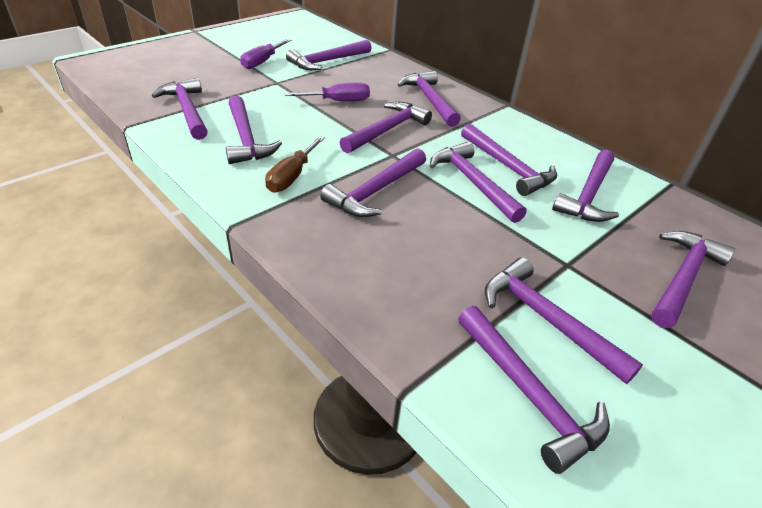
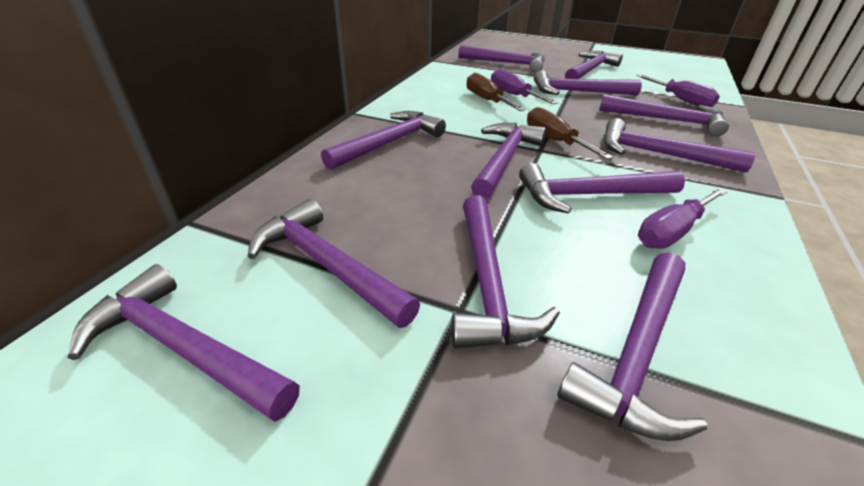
brown screwdriver: [265,136,325,193] = 1 -> [467,73,525,111] [527,107,613,159] = 2
purple screwdriver: [240,39,291,69] [284,83,370,101] = 2 -> [491,69,559,104] [636,74,720,107] [638,187,728,249] = 3

